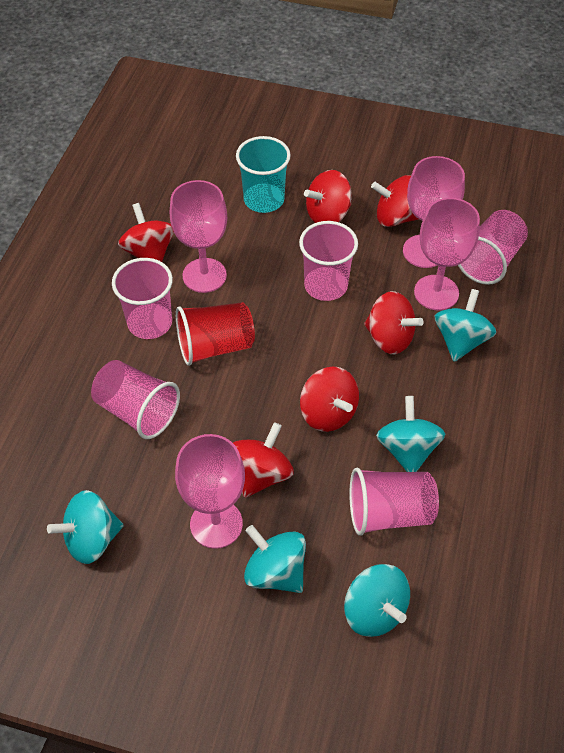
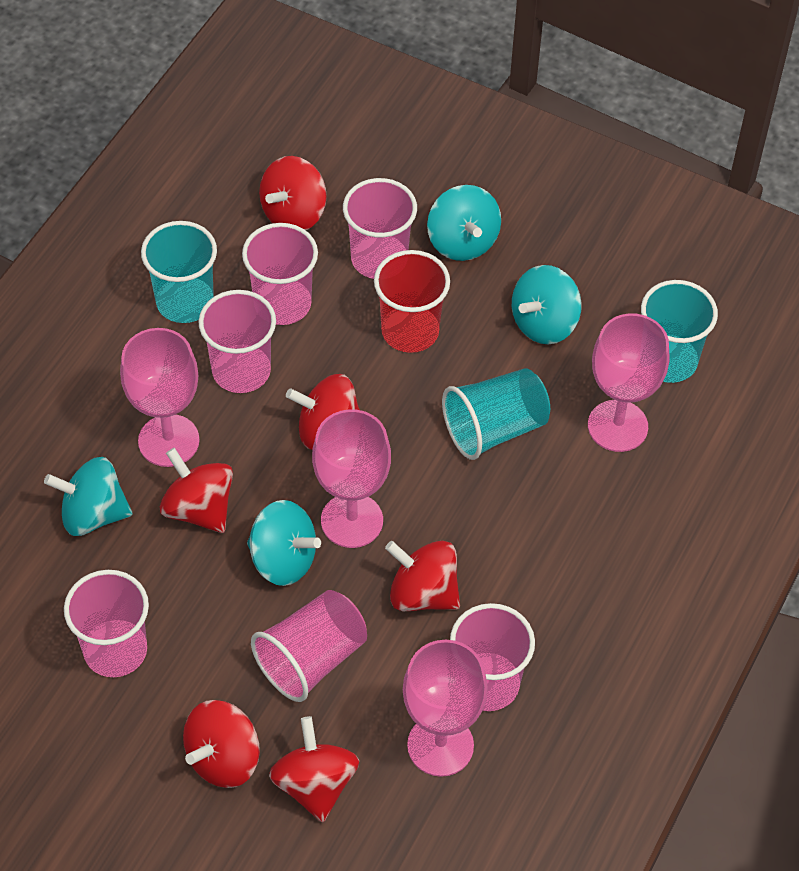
pink cup: [91,360,180,439] [112,258,173,339] [299,221,358,301] [349,468,439,536] [458,210,528,285] = 5 -> [64,570,149,677] [199,290,276,393] [242,223,318,325] [251,590,367,702] [343,178,417,279] [450,603,535,711] = 6
turquoise cup: [236,136,291,213] = 1 -> [141,221,217,323] [442,368,550,460] [641,280,718,383] = 3
turquoise spinning top: [47,490,123,564] [244,525,306,593] [344,564,410,637] [376,396,445,472] [435,289,496,362] = 5 -> [44,457,132,536] [247,500,321,586] [427,185,501,261] [512,265,582,344] = 4

